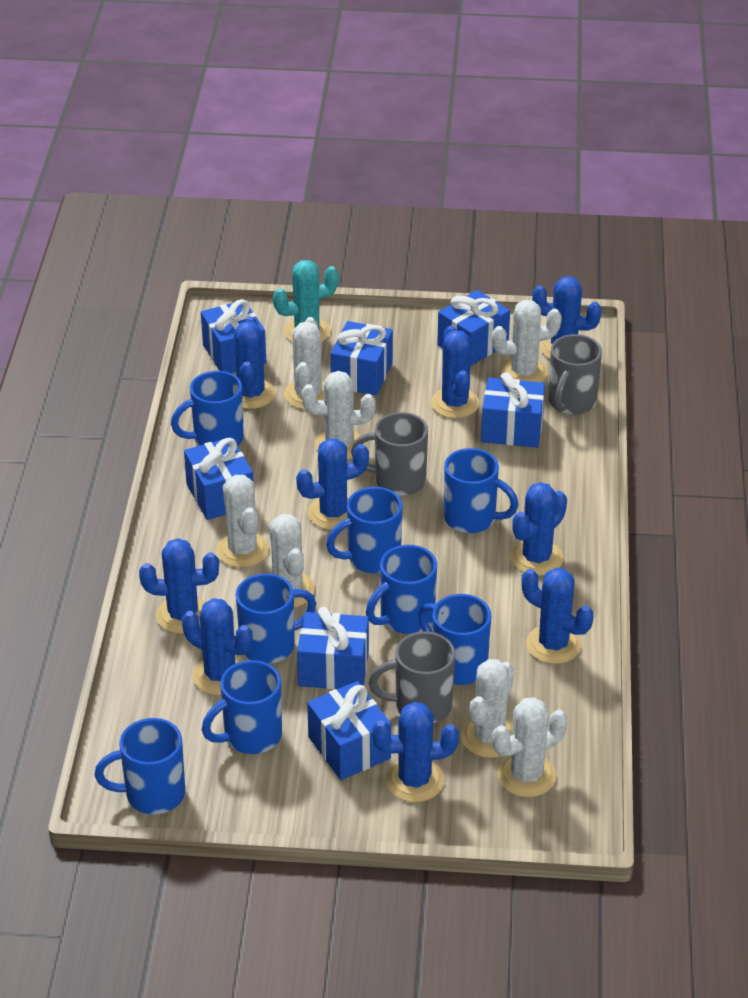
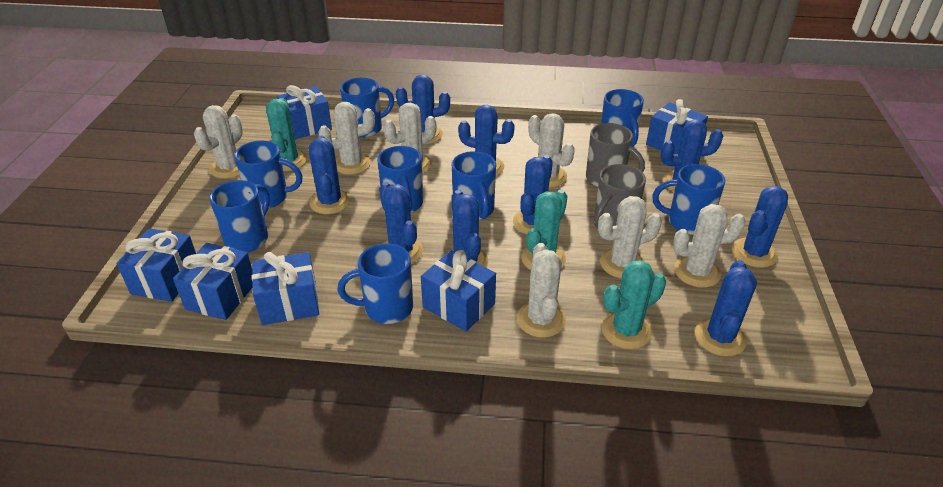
blue gift: [184,437,254,520] [201,299,266,373] [297,607,369,689] [307,681,391,780] [330,321,393,396] [437,290,510,366] [481,372,545,448] = 7 -> [116,228,196,302] [173,243,253,320] [252,252,319,325] [277,85,332,139] [421,250,496,332] [646,99,708,154] = 6
grey mug: [351,412,428,496] [369,631,455,723] [549,334,602,415] = 3 -> [586,123,645,187] [594,164,646,229] = 2
turquoise cactus: [273,260,339,342] = 1 -> [266,98,307,171] [521,190,568,270] [602,260,666,349] = 3

